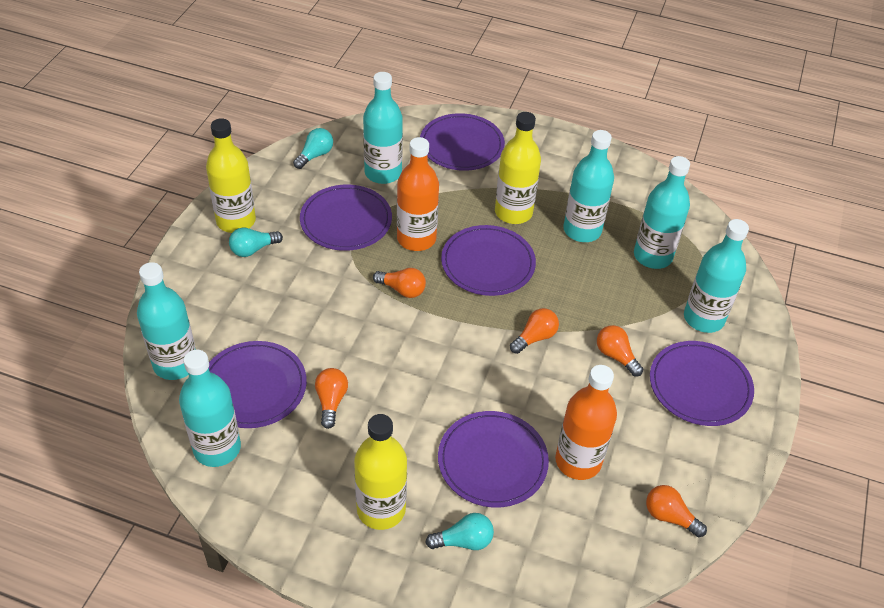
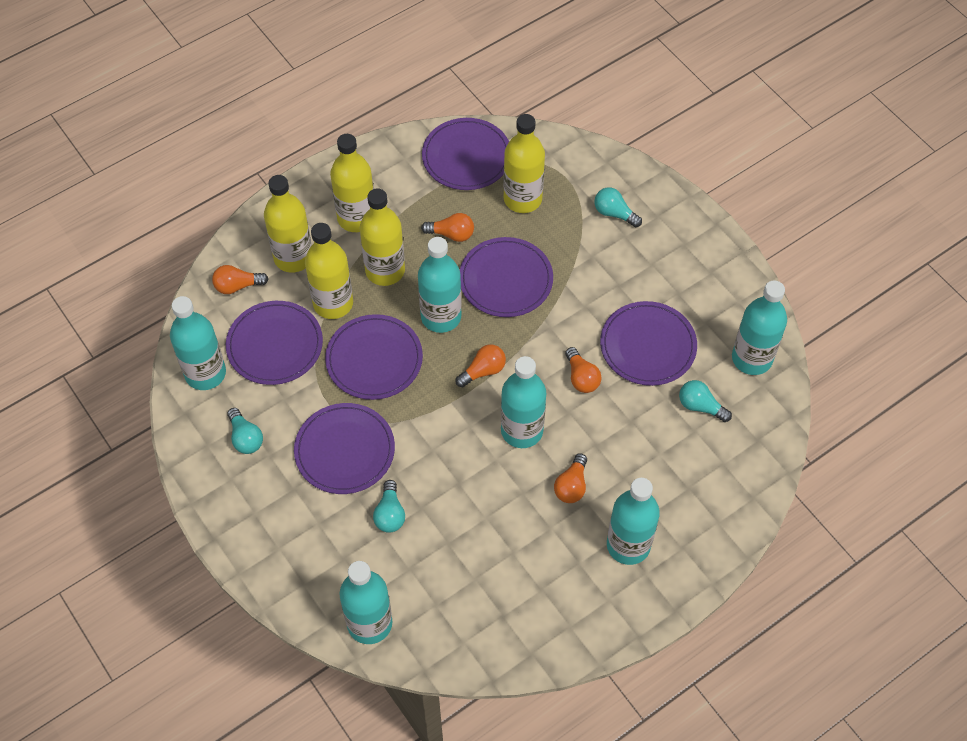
orange bottle: [397,137,439,251] [555,365,617,480] = 2 -> none = 0
turquoise light bulb: [229,227,283,257] [293,128,333,169] [425,513,494,550] = 3 -> [227,408,263,454] [373,480,405,533] [594,187,642,227] [679,380,732,422] = 4
yellow bottle: [206,118,256,233] [354,414,407,530] [495,112,541,224] = 3 -> [264,175,312,273] [305,223,353,319] [330,134,374,232] [360,188,405,286] [503,114,545,213] = 5

